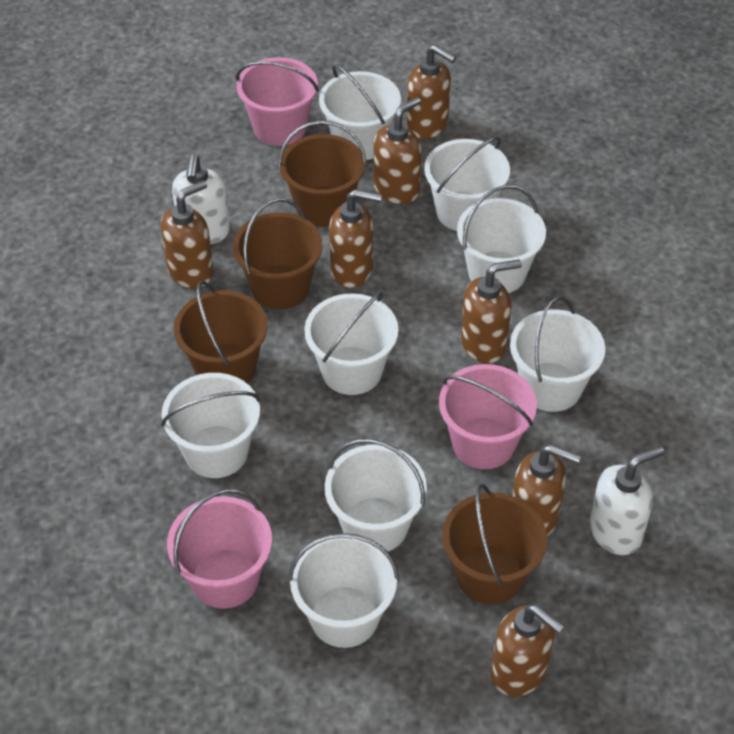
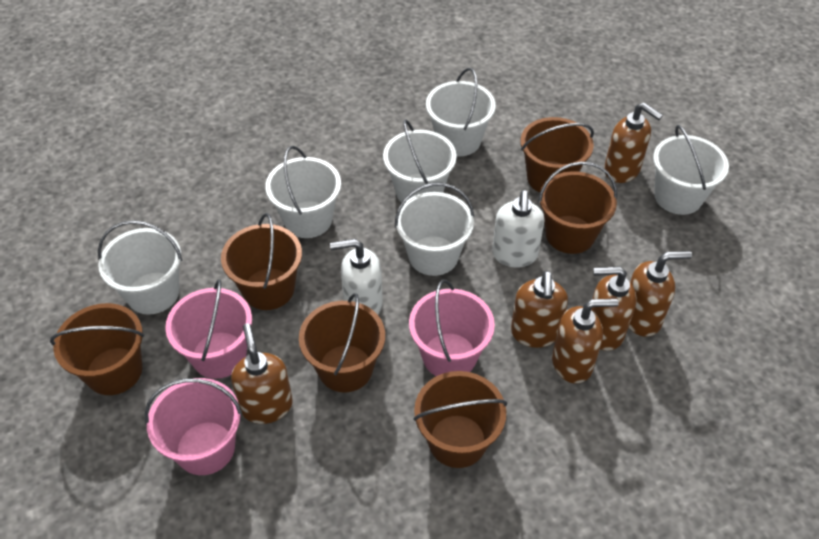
brown bucket: [174,281,268,383] [233,198,322,309] [278,120,367,227] [442,484,547,604] = 4 -> [50,303,144,395] [221,213,302,310] [299,293,385,392] [413,371,507,468] [521,117,594,193] [538,161,617,254] = 6
brown soap dispenser: [161,180,214,288] [329,189,382,288] [374,97,422,204] [406,44,456,139] [461,259,522,363] [491,604,565,697] [512,444,581,536] = 7 -> [231,323,293,424] [511,271,568,348] [552,299,619,384] [591,266,636,351] [604,103,663,183] [628,251,692,337] = 6
white bucket: [161,373,261,478] [288,533,399,648] [304,291,399,395] [319,64,401,160] [325,439,427,552] [424,136,510,231] [457,185,546,293] [510,296,605,412] = 8 -> [98,220,182,315] [265,146,341,238] [383,119,457,203] [395,183,474,276] [426,68,496,156] [653,125,729,215] = 6

